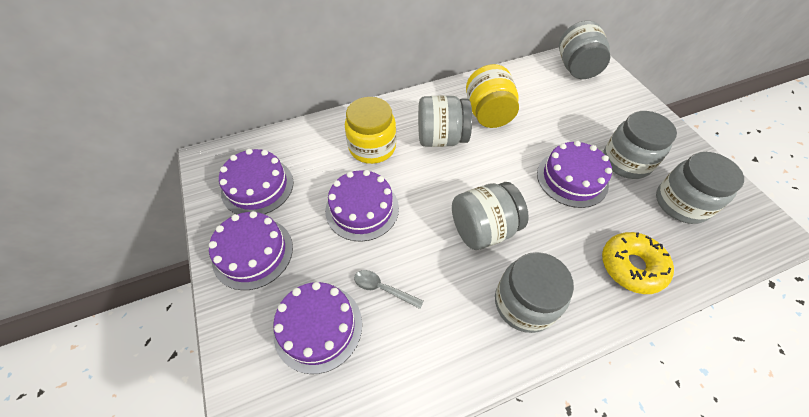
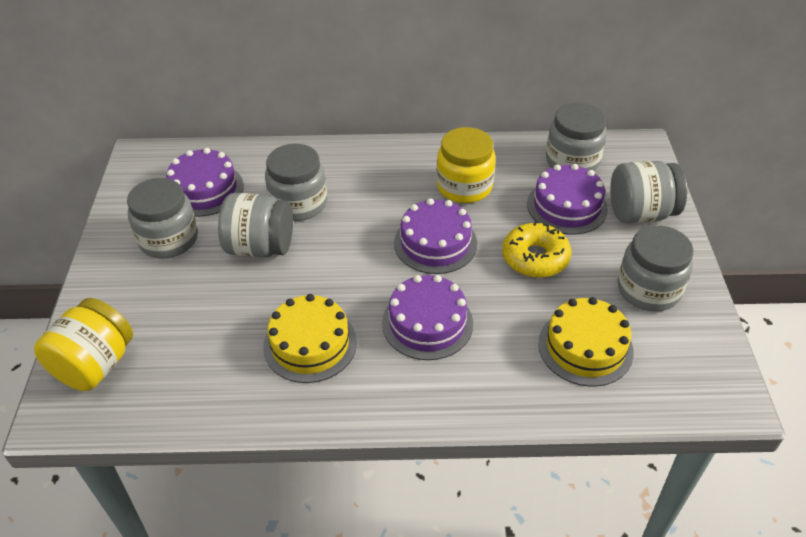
grey spoon: [354,270,424,309] = 1 -> none = 0
purple cake: [209,211,293,290] [219,149,293,214] [273,282,362,374] [325,170,399,242] [537,141,612,208] = 5 -> [166,148,244,217] [382,275,473,360] [394,198,477,274] [527,164,608,235] = 4
yellow cake: none = 0 -> [264,294,357,383] [538,297,634,386] = 2

